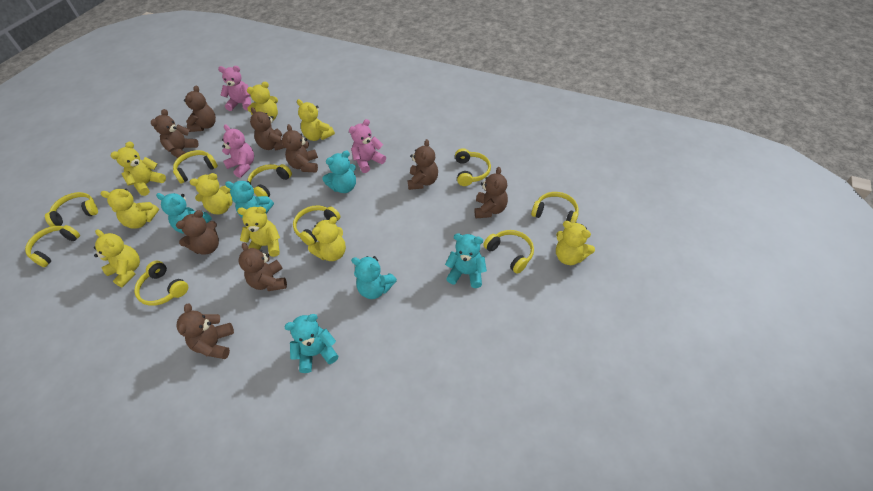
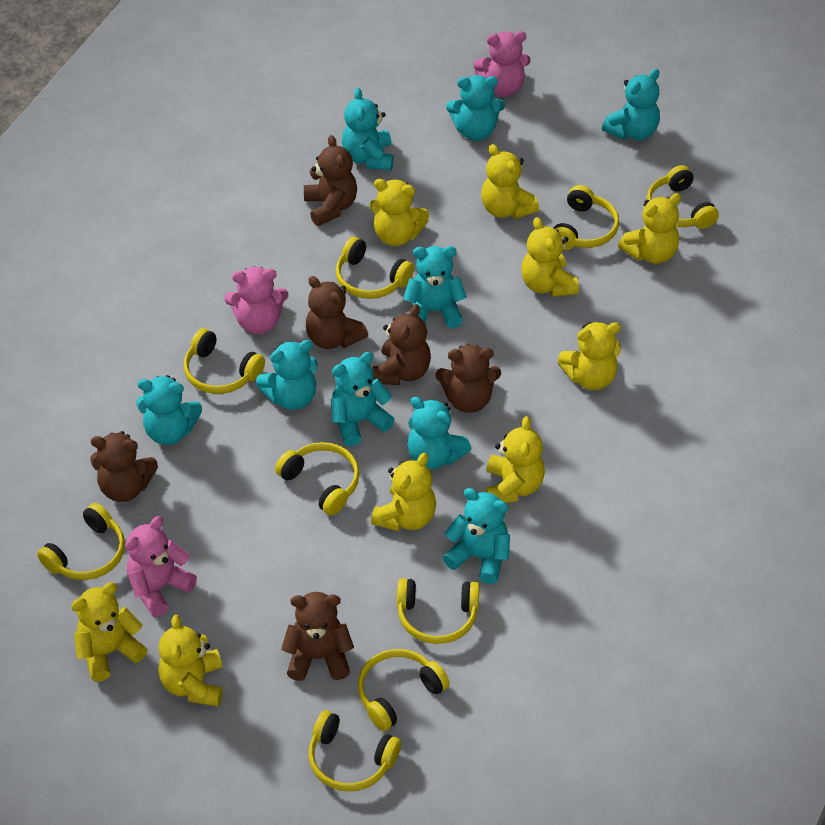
brown teddy bear: [151,109,199,160] [176,210,219,255] [176,303,234,359] [184,86,216,132] [239,242,287,291] [250,107,285,151] [282,124,318,172] [407,139,438,190] [474,167,508,218] = 9 -> [90,431,158,502] [281,592,354,681] [304,135,357,226] [306,276,368,349] [373,304,431,385] [436,344,501,413] = 6
turquoise teddy bear: [156,193,212,233] [225,181,274,217] [284,314,338,373] [322,151,356,193] [351,256,397,299] [445,233,487,288] = 6 -> [136,375,202,445] [256,340,317,410] [331,352,395,446] [342,88,394,171] [403,246,467,328] [407,397,472,469] [442,488,510,584] [446,75,505,141] [602,69,660,140] = 9

